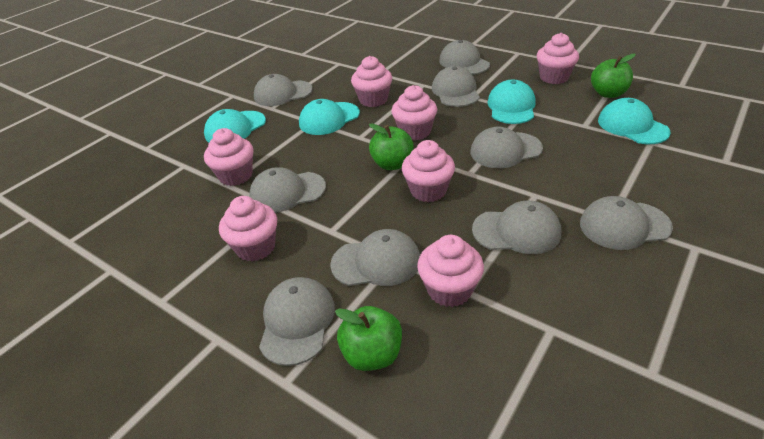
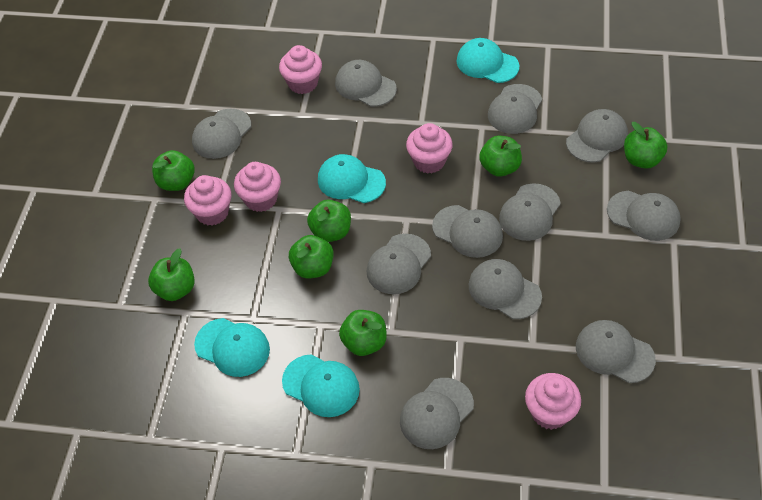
green apple: [335,306,402,371] [369,123,414,170] [591,54,635,98] = 3 -> [148,248,195,301] [152,150,195,191] [289,235,334,279] [307,200,351,242] [339,310,387,356] [479,136,522,177] [624,122,668,169] = 7
grey cap: [249,167,326,213] [254,74,313,106] [259,277,335,366] [330,229,420,286] [432,66,480,107] [439,40,490,75] [471,127,543,168] [472,200,561,254] [580,196,673,250] = 9 -> [192,108,251,159] [335,60,397,107] [367,233,431,294] [400,378,474,449] [432,205,503,258] [469,259,542,319] [488,84,542,134] [499,183,561,241] [566,109,628,162] [576,320,656,383] [607,190,681,241] = 11
pink cupcake: [204,128,254,186] [219,196,277,262] [351,56,392,107] [391,85,437,141] [402,140,455,202] [417,235,484,307] [537,33,579,84] = 7 -> [184,175,231,226] [234,162,281,212] [279,45,322,94] [406,123,453,174] [525,373,581,430] = 5

